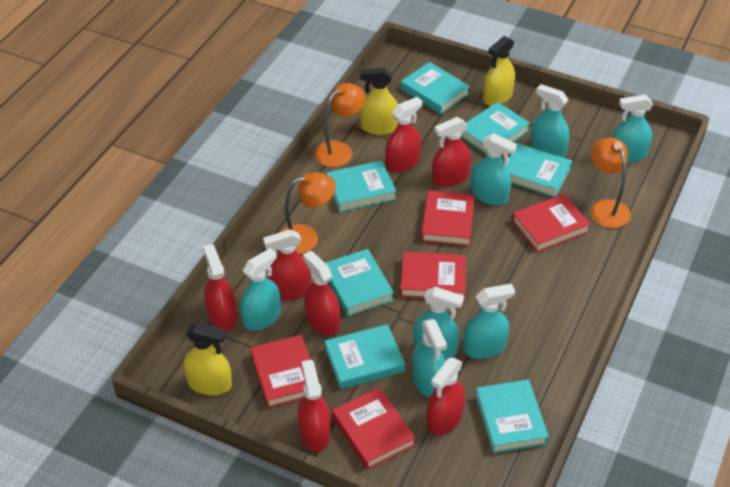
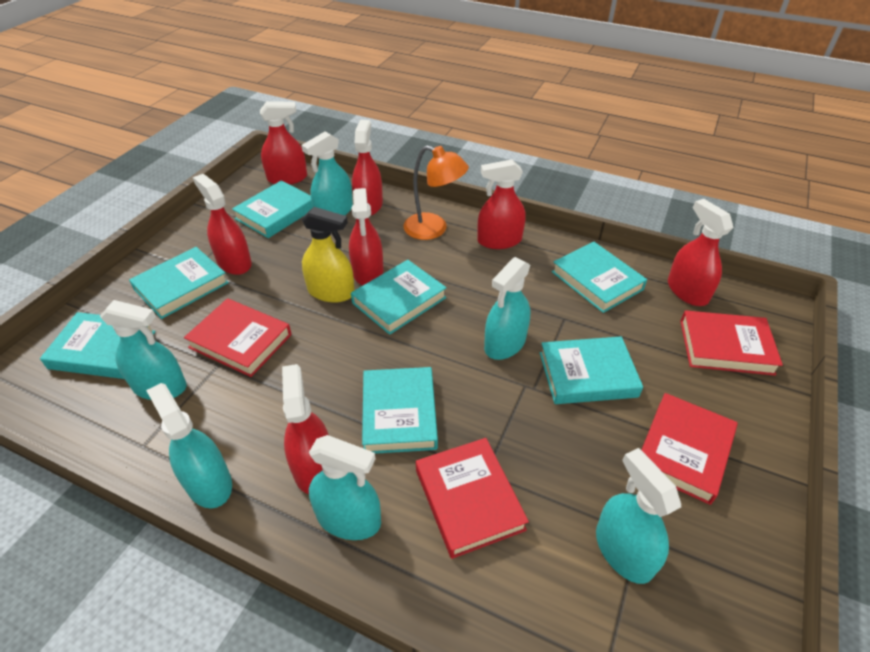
orange lamp: [281,172,336,254] [314,83,366,167] [591,138,631,228] = 3 -> [403,145,469,240] = 1
red book: [251,335,311,408] [332,387,416,470] [400,251,466,300] [421,190,475,246] [512,194,591,252] = 5 -> [184,298,292,377] [416,438,529,559] [641,393,738,505] [680,310,783,376] = 4
turquoise spray bottle: [240,248,281,331] [412,319,447,398] [413,287,464,359] [463,284,515,359] [471,133,517,205] [531,84,570,157] [612,95,653,163] = 7 -> [100,300,187,400] [146,383,232,508] [301,132,353,215] [309,435,381,540] [484,257,530,360] [596,448,681,584] = 6
yellow spray bottle: [183,323,232,395] [360,68,398,135] [483,36,515,106] = 3 -> [302,207,354,303] = 1

